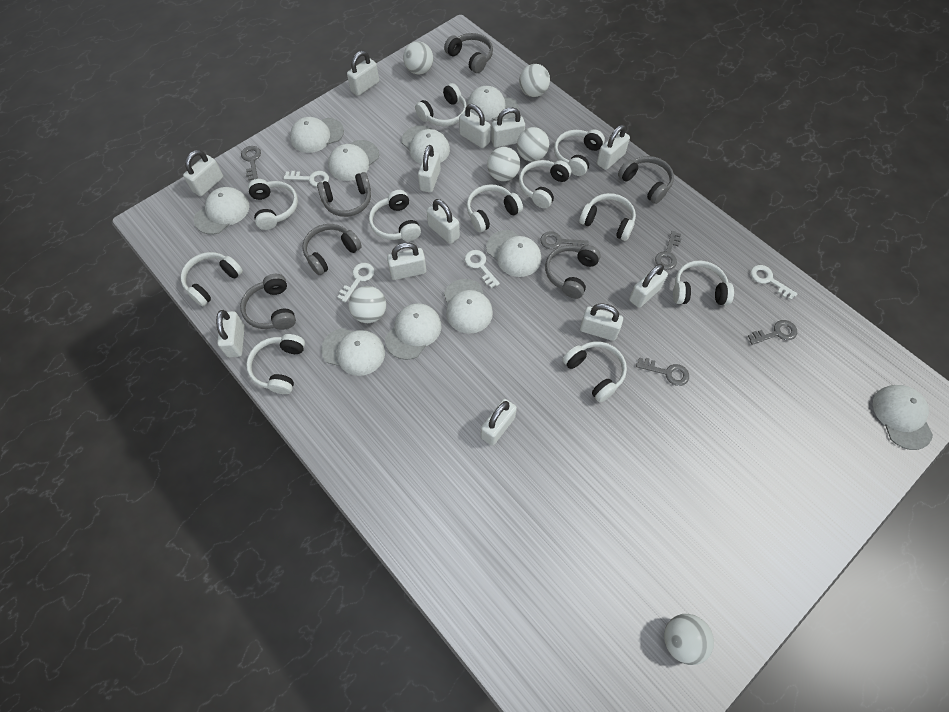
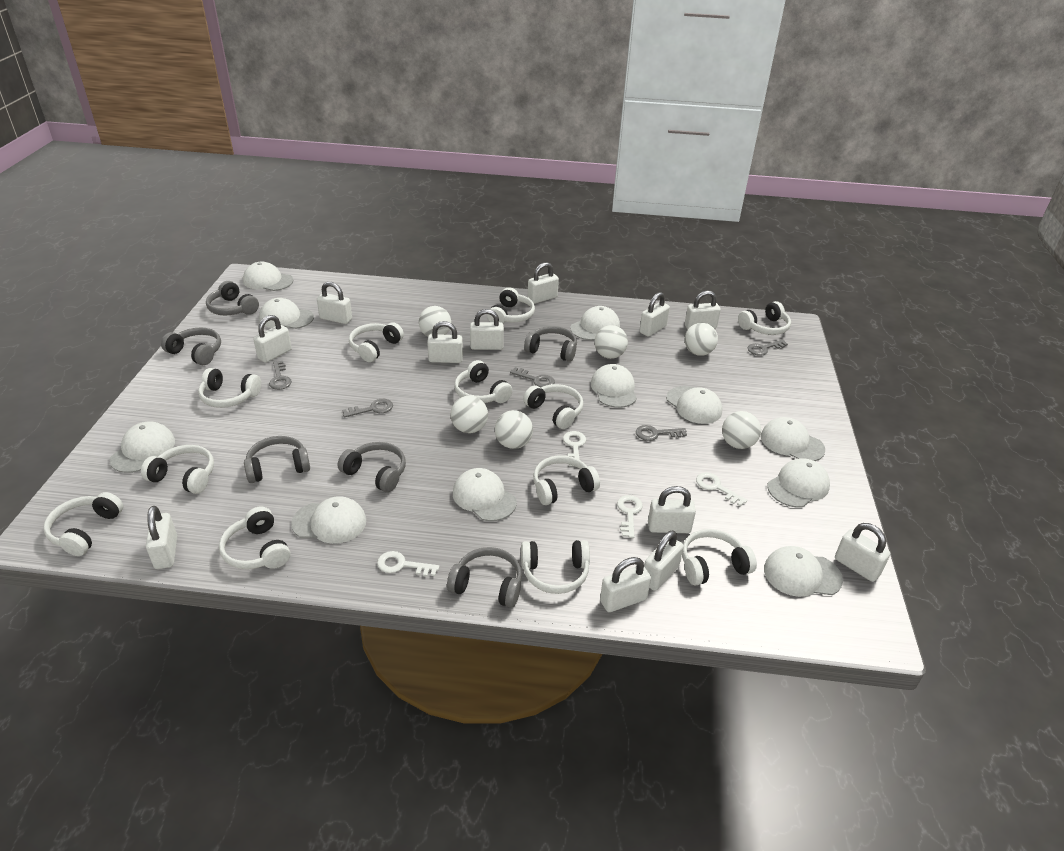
white cap: [194,187,249,235] [290,117,344,153] [321,328,385,376] [328,140,379,181] [385,303,441,360] [401,125,450,164] [444,279,493,334] [467,86,519,121] [486,230,541,277] [873,385,933,450] = 10 -> [109,422,175,473] [243,262,294,291] [259,298,314,329] [291,496,366,544] [453,468,517,521] [570,306,620,340] [591,364,637,408] [666,386,722,424] [761,417,825,461] [764,546,843,597] [767,458,830,508] = 11
white headphones: [181,252,243,307] [246,334,305,394] [248,179,298,230] [369,190,421,241] [415,83,467,126] [466,184,523,233] [519,160,572,208] [554,129,605,176] [562,341,627,402] [579,193,636,241] [673,261,734,305] = 11 -> [44,492,123,556] [141,445,214,494] [198,368,261,408] [219,506,290,569] [349,322,404,362] [454,360,513,403] [487,287,535,323] [521,540,590,594] [523,384,583,429] [533,455,600,505] [682,529,757,585] [738,301,791,335] = 12

